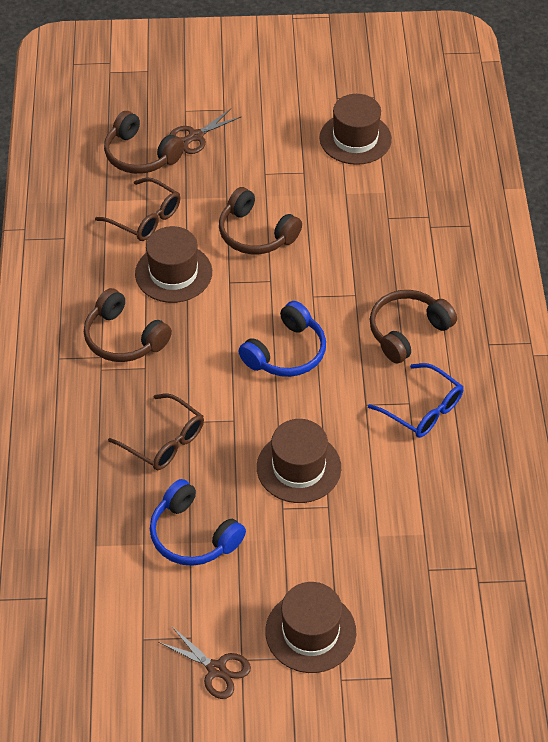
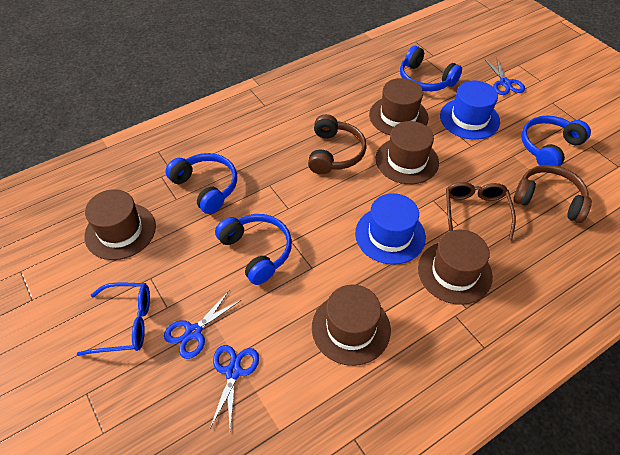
blue hat: none = 0 -> [355,193,426,265] [440,81,500,140] = 2
blue headphones: [150,479,246,566] [238,301,326,377] = 2 -> [165,153,237,214] [215,214,292,285] [400,46,462,91] [521,115,591,166] = 4
blue scissors: none = 0 -> [164,290,241,359] [210,345,259,429] [484,59,525,95] = 3
brown glasses: [95,177,180,241] [108,393,204,470] = 2 -> [446,182,516,240] = 1
brown hat: [135,226,212,303] [257,419,341,503] [265,582,356,673] [319,94,392,165] = 4 -> [84,189,156,260] [312,285,391,366] [369,78,429,135] [376,121,439,184] [418,230,493,305] = 5
brown headphones: [84,288,172,362] [104,111,184,174] [219,187,302,254] [370,290,457,363] = 4 -> [308,114,367,174] [513,165,592,223] = 2
brown scissors: [158,627,251,699] [170,109,242,154] = 2 -> none = 0

